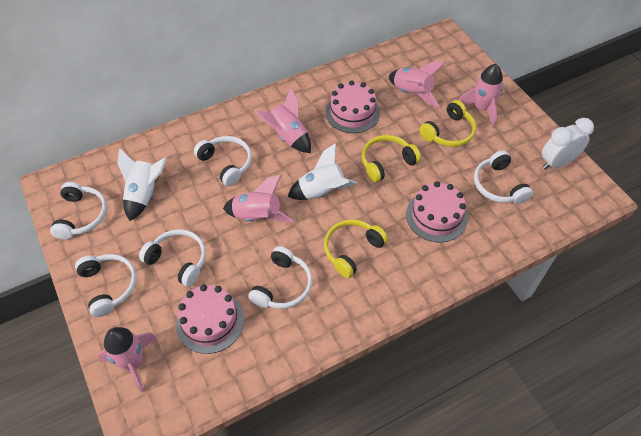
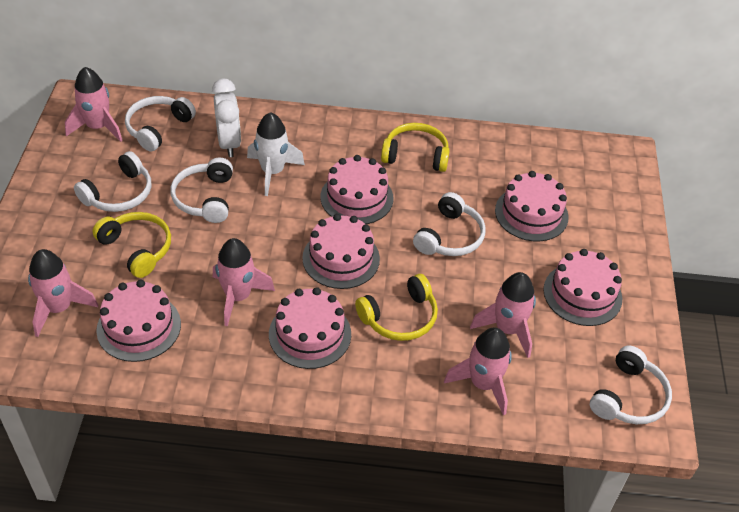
pink cake: [176,284,244,354] [325,80,380,133] [406,181,468,242] = 3 -> [96,280,181,362] [269,287,351,369] [302,214,380,289] [320,155,394,224] [495,171,569,242] [543,249,622,326] = 6
white headphones: [50,182,107,240] [75,254,137,317] [139,229,206,287] [194,136,252,186] [248,246,312,309] [474,150,533,204] = 6 -> [74,151,152,212] [125,96,196,151] [171,157,233,223] [413,192,486,256] [590,346,672,424] = 5
white rocket: [117,148,167,221] [288,143,357,200] = 2 -> [247,112,305,196] = 1

